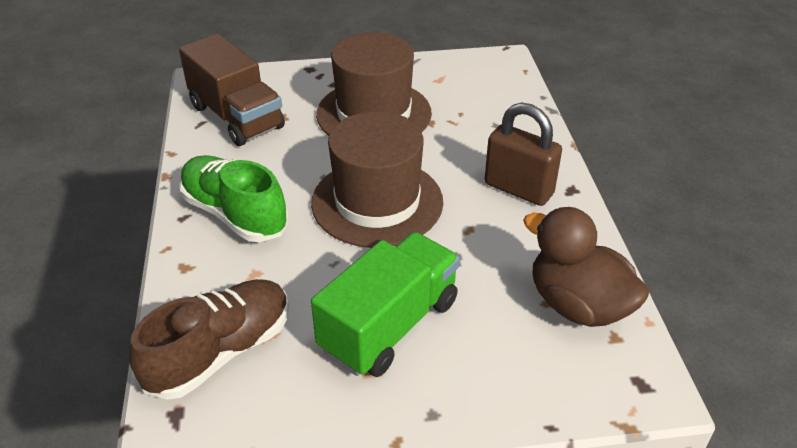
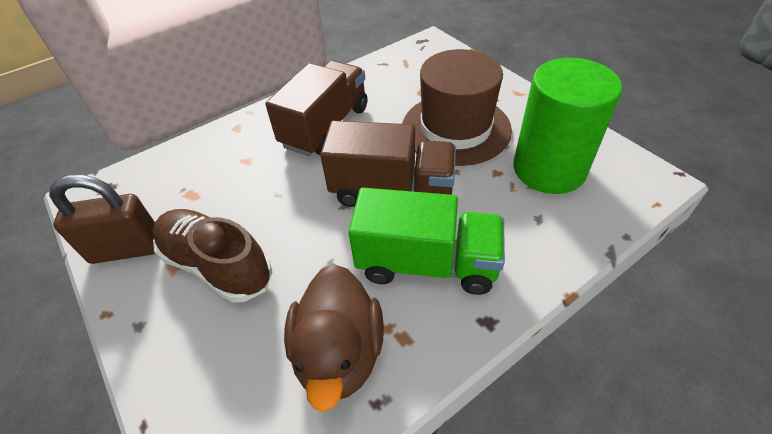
brown hat: [311,111,443,248] [316,32,432,136] = 2 -> [402,49,512,166] = 1
brown truck: [179,34,285,146] = 1 -> [265,60,368,156] [320,121,456,207] = 2
green cylinder: none = 0 -> [513,58,622,194] = 1
green shoe: [179,155,289,242] = 1 -> none = 0

